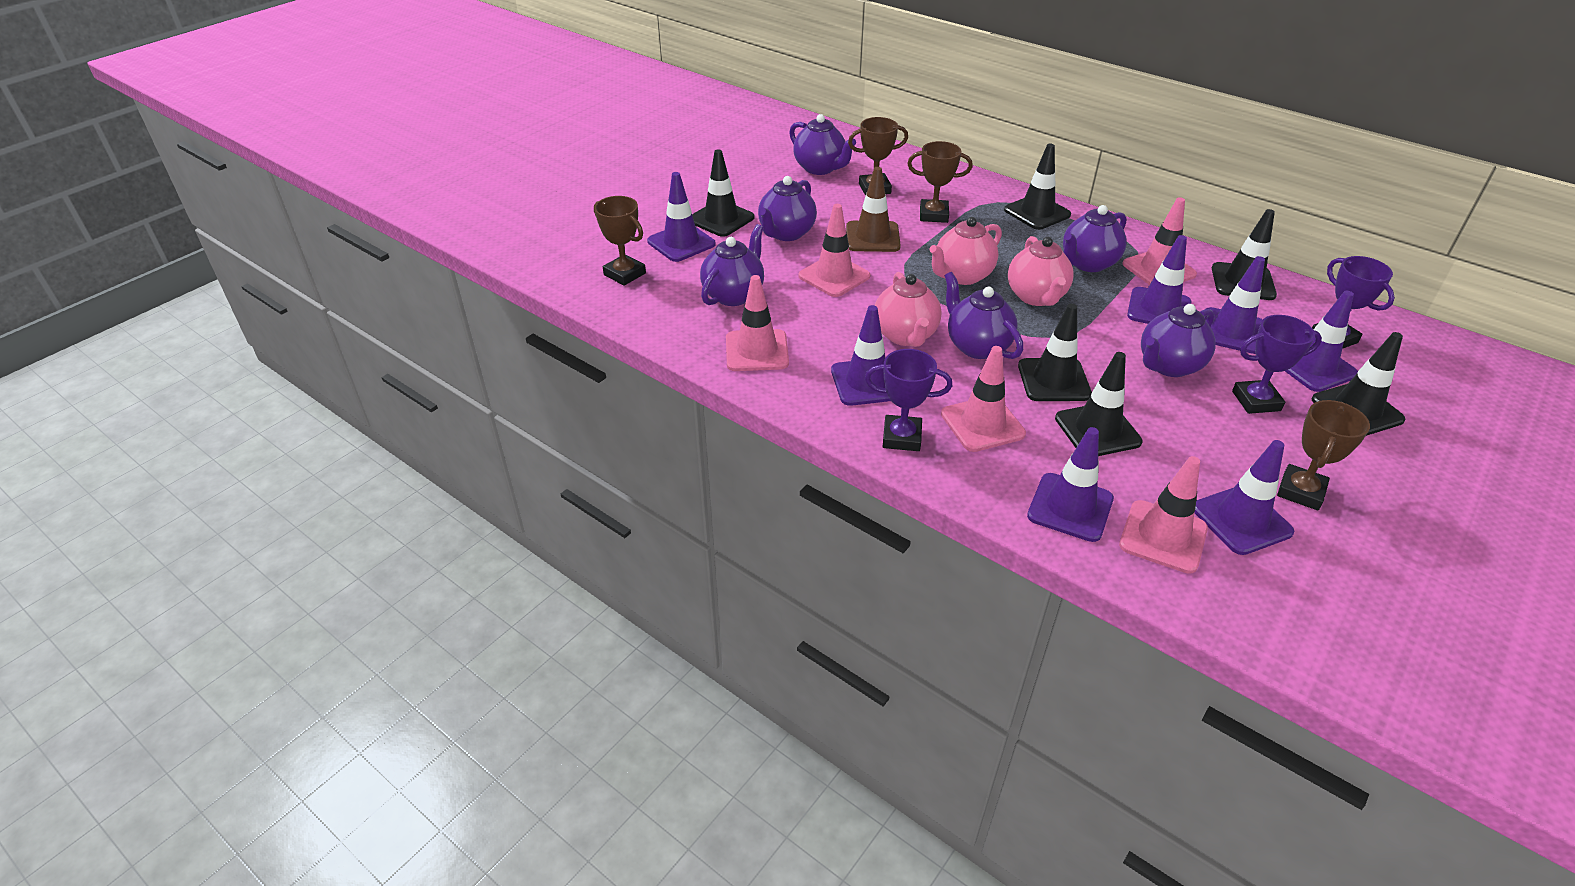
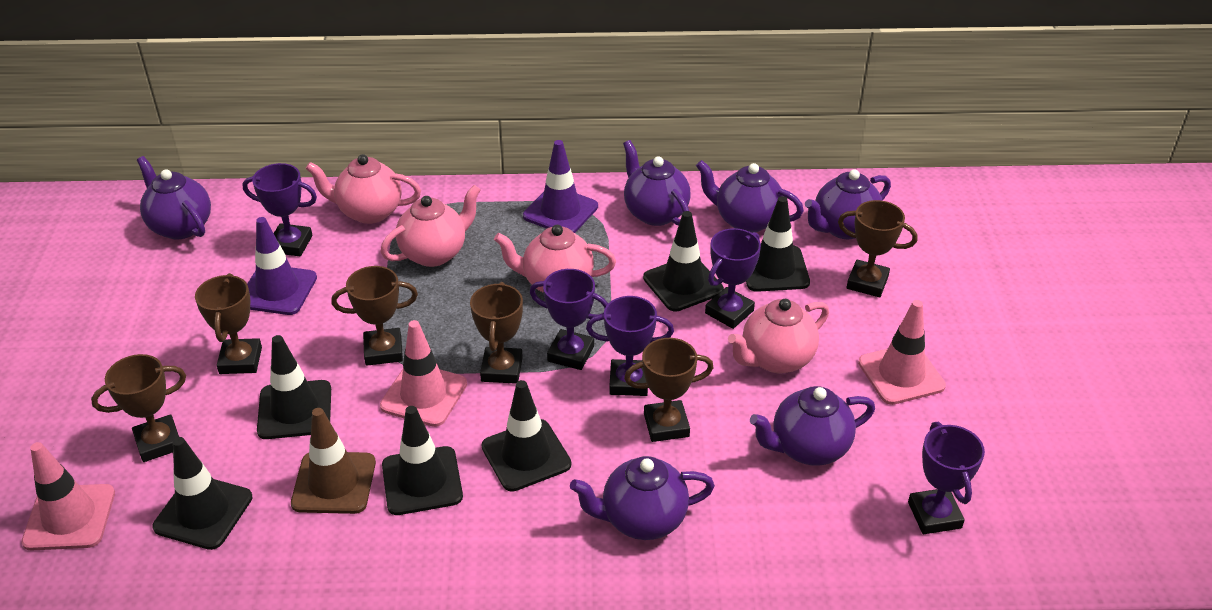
brown trophy: [594,196,646,286] [848,117,908,196] [907,141,973,223] [1277,400,1370,510] = 4 -> [91,354,186,462] [195,273,262,374] [331,266,418,366] [470,282,523,384] [624,338,714,442] [838,200,917,297] = 6
pink teapot: [875,272,941,347] [929,217,1002,285] [1008,236,1074,306] = 3 -> [305,154,421,224] [381,185,481,267] [494,225,616,293] [728,299,829,373] = 4
pink traffic cone: [726,275,789,371] [798,204,871,297] [941,346,1026,452] [1119,456,1208,574] [1122,197,1197,285] = 5 -> [21,442,115,551] [380,320,467,427] [858,300,946,405] = 3
purple traffic cone: [647,172,716,262] [831,305,891,406] [1027,427,1114,542] [1127,235,1192,324] [1194,440,1295,555] [1204,256,1265,354] [1285,291,1358,392] = 7 -> [247,217,317,315] [523,140,598,233] = 2
purple trophy: [865,349,952,451] [1232,315,1322,414] [1312,256,1395,349] = 3 -> [243,163,317,256] [530,269,608,370] [586,296,674,396] [705,228,761,329] [908,422,985,534] = 5

